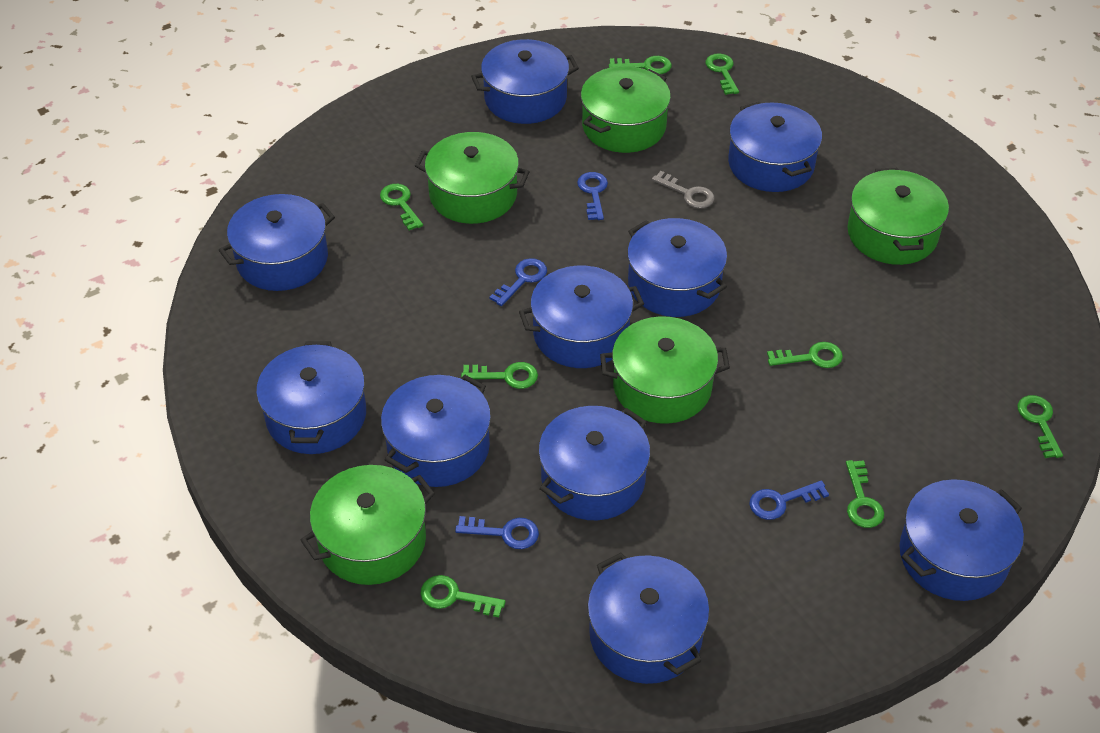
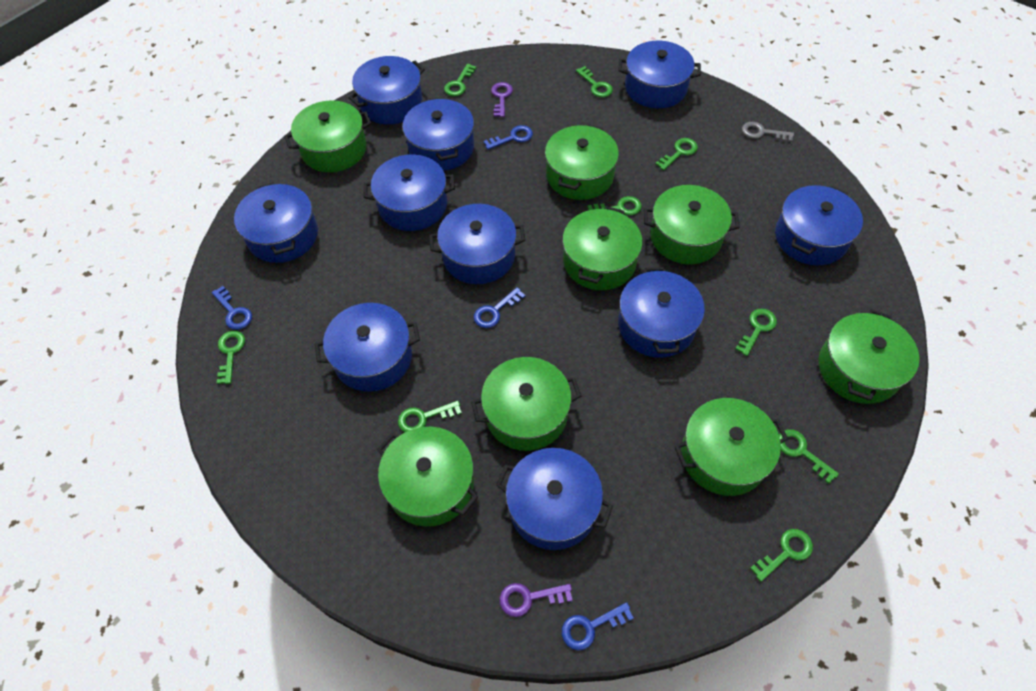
green key: [380,184,423,230] [420,575,506,617] [461,362,538,389] [609,56,672,74] [706,53,739,95] [767,342,843,368] [846,460,884,528] [1017,395,1063,458] = 8 -> [217,331,245,384] [398,401,462,432] [444,64,476,96] [576,66,613,97] [587,196,642,216] [655,138,698,170] [735,309,777,356] [750,529,813,582] [779,429,839,484] = 9
green pot: [301,465,435,585] [415,132,530,224] [581,66,671,153] [600,316,730,424] [847,168,949,265] = 5 -> [284,100,372,172] [377,427,478,527] [471,357,581,451] [545,124,619,200] [562,206,643,290] [644,185,739,264] [674,398,788,496] [818,309,919,404] = 8
purple key: none = 0 -> [491,82,513,117] [500,583,573,617] = 2

